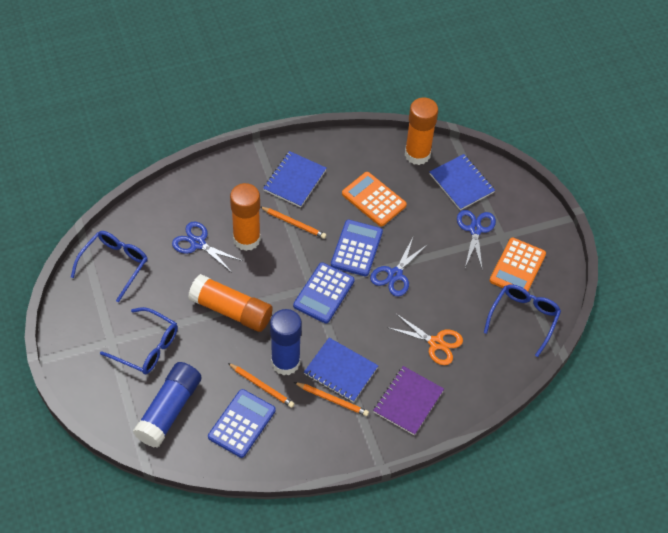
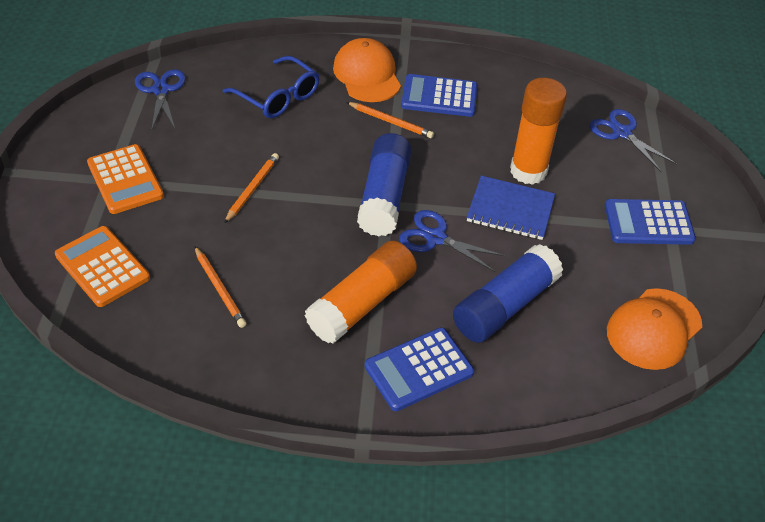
blue glasses: [71,231,148,302] [100,307,178,374] [484,284,561,357] = 3 -> [223,56,319,118] = 1
blue notebook: [263,151,326,207] [304,338,378,402] [430,154,495,210] = 3 -> [467,176,555,240] = 1
orange cap: none = 0 -> [333,38,401,102] [607,288,702,370] = 2
orange glue stick: [188,274,273,332] [230,183,261,251] [405,97,438,165] = 3 -> [305,241,417,344] [510,78,567,185] = 2
orange scissors: [387,313,463,365] = 1 -> none = 0
purple notebook: [373,366,444,435] = 1 -> none = 0

